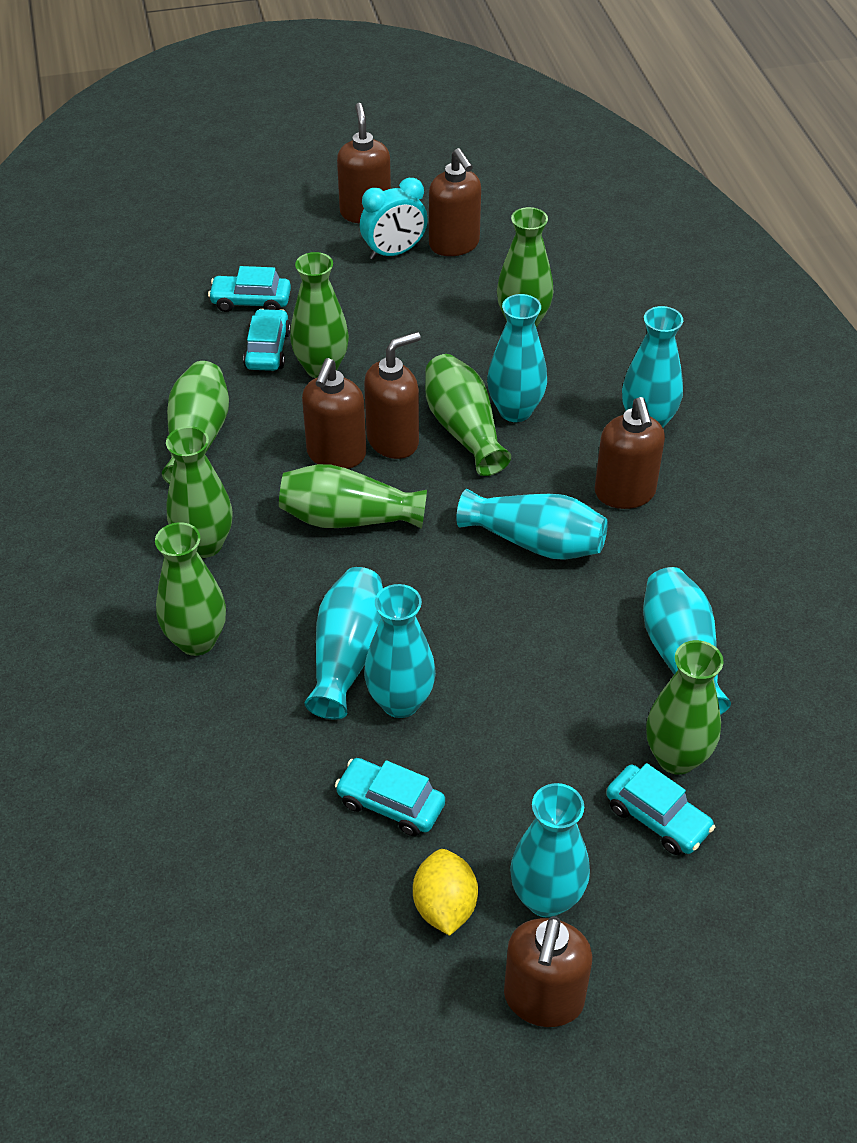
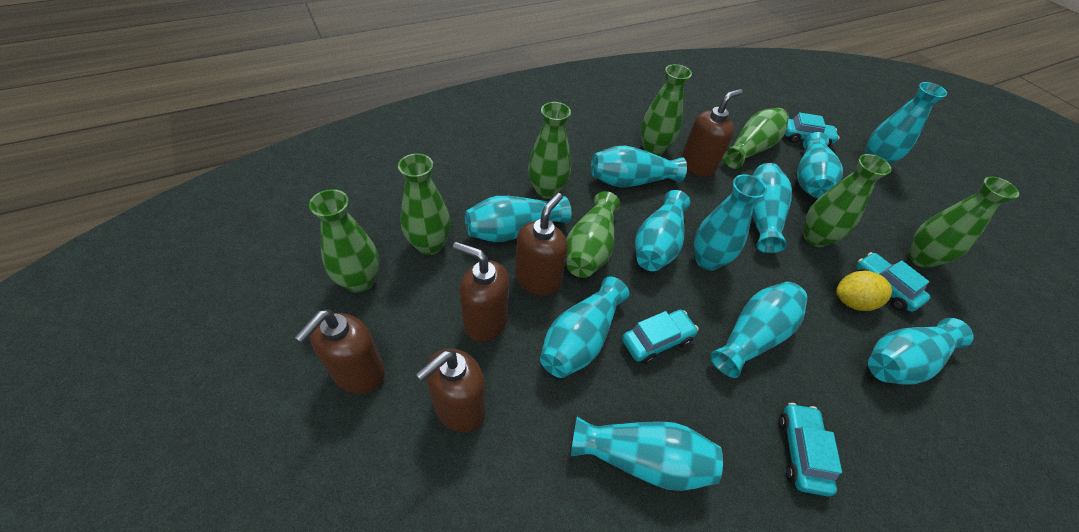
brown soap dispenser: [302,358,366,469] [337,103,391,223] [364,332,421,459] [429,148,481,256] [504,916,592,1027] [595,397,665,509] = 6 -> [295,309,385,394] [416,348,486,432] [453,242,509,342] [515,193,568,296] [681,89,743,177] = 5
turquoise clock: [360,178,428,260] = 1 -> none = 0
turquoise vase: [305,567,383,720] [364,584,436,718] [456,489,608,560] [487,294,547,422] [510,783,590,918] [622,306,683,428] [643,567,731,715] = 7 -> [465,196,571,242] [540,276,629,378] [571,417,723,491] [591,146,687,187] [635,190,690,271] [694,174,767,271] [710,282,808,378] [752,163,792,253] [797,132,843,198] [865,82,947,165] [868,318,974,384] = 11

